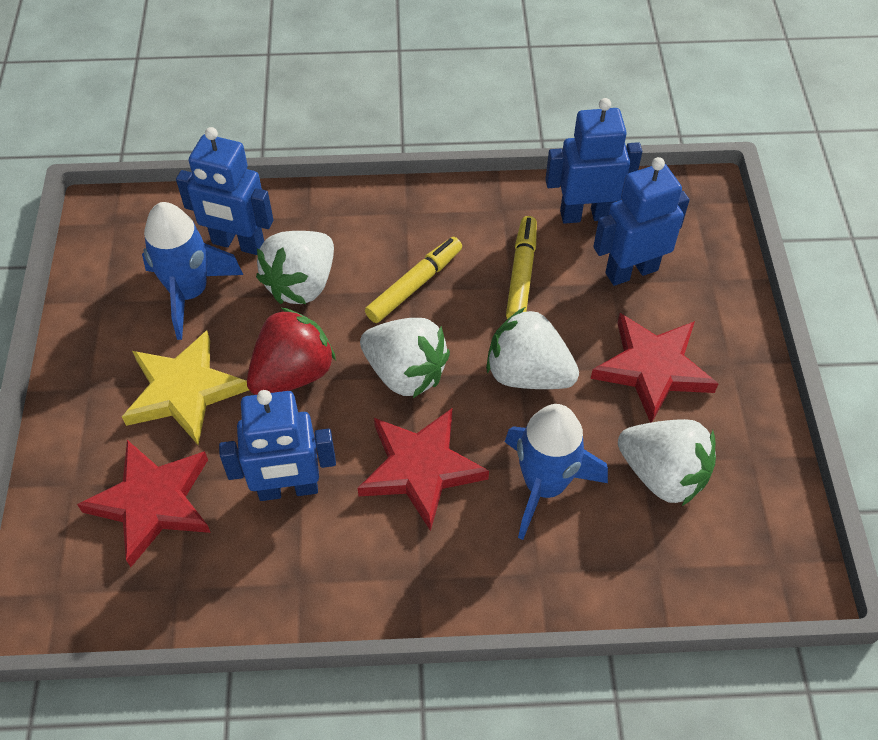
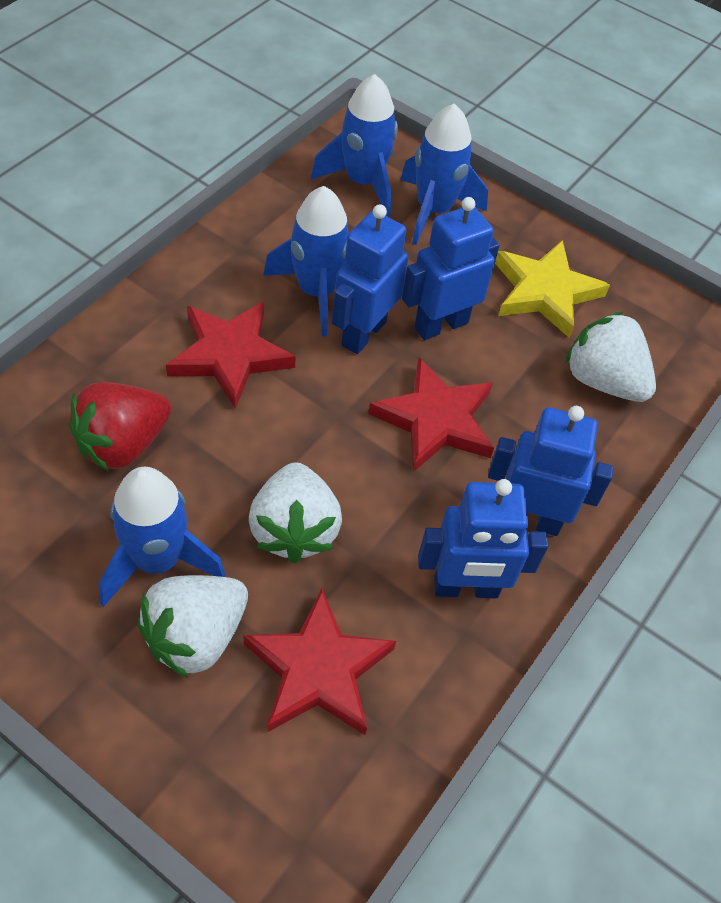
blue rocket: [142,202,243,340] [505,404,608,540] = 2 -> [99,467,226,607] [263,186,349,337] [311,74,398,217] [400,104,488,245] = 4
white strawberry: [256,231,334,304] [360,318,450,398] [486,307,579,389] [618,419,716,506] = 4 -> [137,575,248,679] [249,462,342,563] [565,312,656,402] = 3
yellow marker: [365,237,462,323] [506,216,537,319] = 2 -> none = 0

